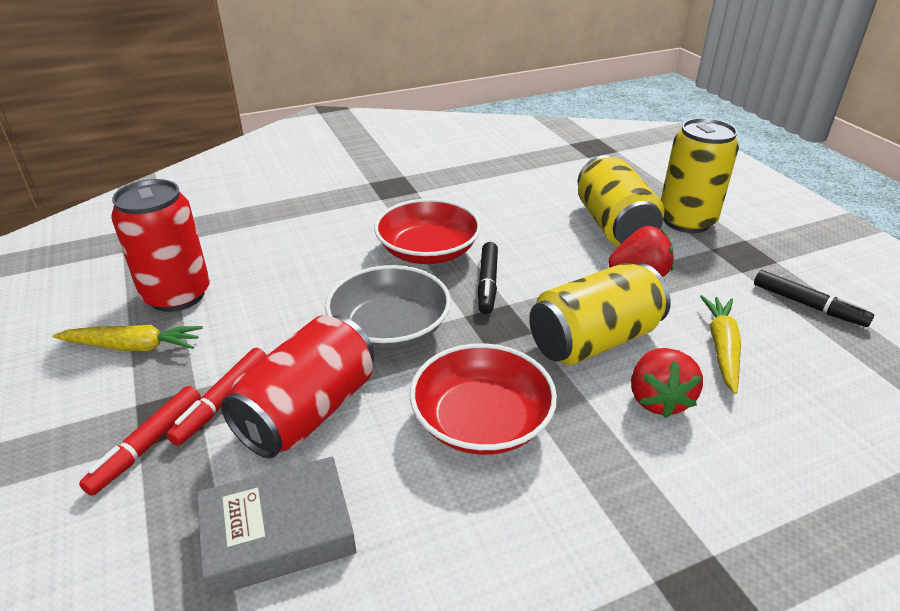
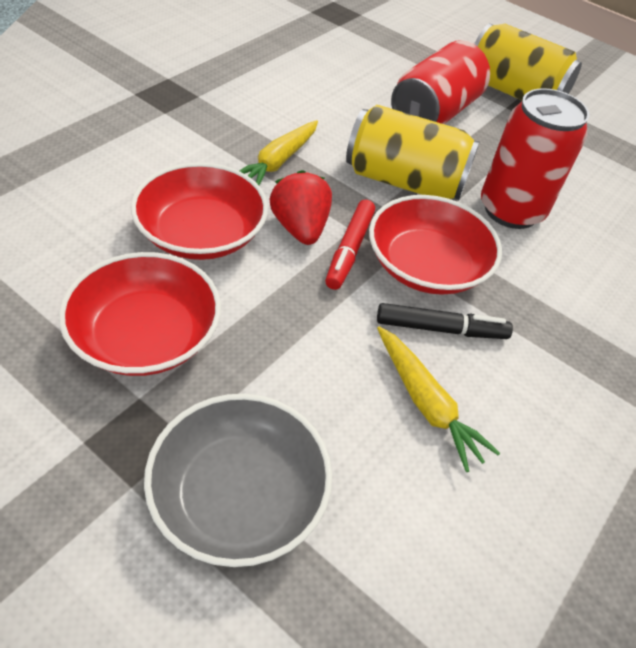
black marker: [478,242,498,314] [754,270,874,327] = 2 -> [377,303,513,339] = 1
grey book: [197,456,356,597] = 1 -> none = 0
red bowl: [374,199,481,264] [410,343,557,455] = 2 -> [59,252,221,376] [131,162,268,260] [369,195,502,295] = 3
red marker: [79,386,201,496] [166,348,267,446] = 2 -> [325,199,375,290] = 1
red strawberry: [608,226,674,277] [631,348,703,418] = 2 -> [269,170,332,245] = 1
yellow can: [529,263,671,365] [578,155,665,246] [661,118,739,233] = 3 -> [346,105,480,200] [474,23,582,100] = 2

